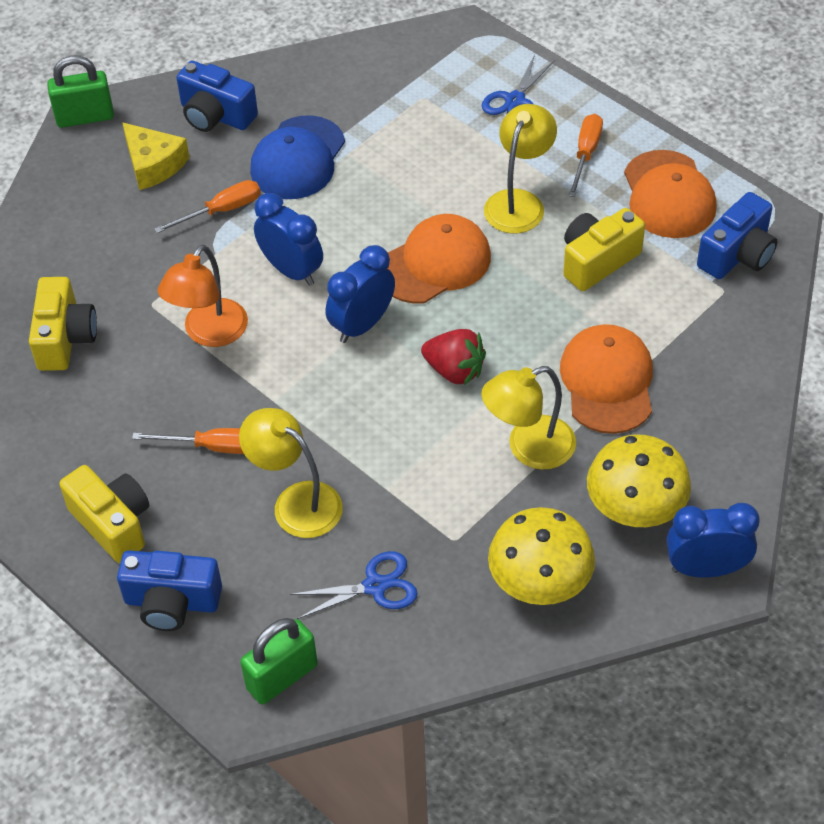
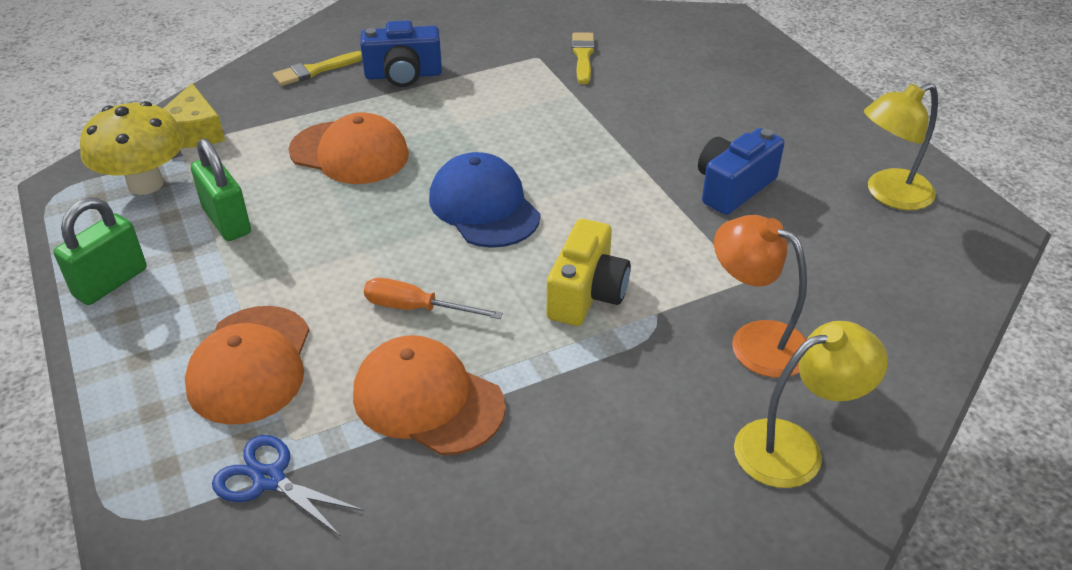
blue camera: [117,550,222,631] [176,61,258,132] [697,192,777,279] = 3 -> [360,20,442,87] [698,128,785,215] = 2
blue clock: [254,193,323,286] [325,245,395,343] [666,503,760,578] = 3 -> none = 0
blue scissors: [290,551,418,619] [482,54,555,115] = 2 -> [212,435,364,537] = 1
orange screwdriver: [132,428,244,454] [154,180,261,233] [568,114,603,197] = 3 -> [364,278,503,319] = 1
red strawberry: [421,329,486,385] = 1 -> none = 0
yellow brush: none = 0 -> [273,51,362,86] [572,32,595,84] = 2
yellow camera: [29,277,97,371] [59,465,150,563] [563,208,645,291] = 3 -> [547,219,631,326] = 1
yellow lamp: [239,408,343,538] [481,366,576,470] [484,104,557,233] = 3 -> [734,321,888,488] [864,83,938,210] = 2
yellow mushroom: [488,507,595,605] [587,435,691,527] = 2 -> [80,101,184,195] = 1

